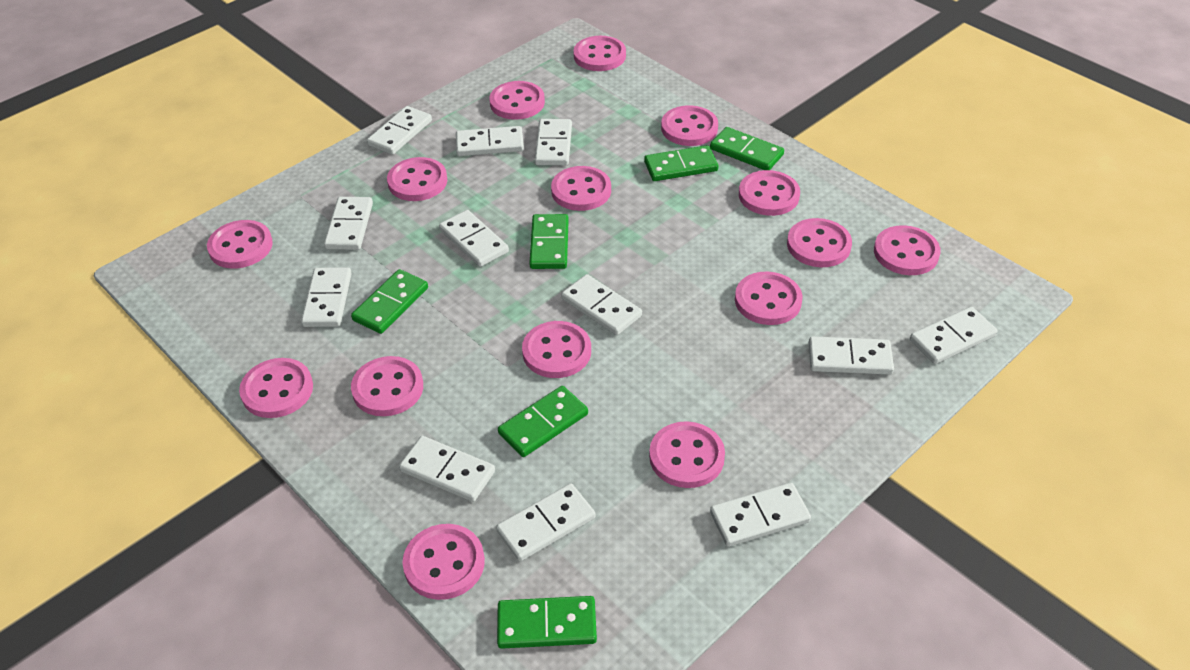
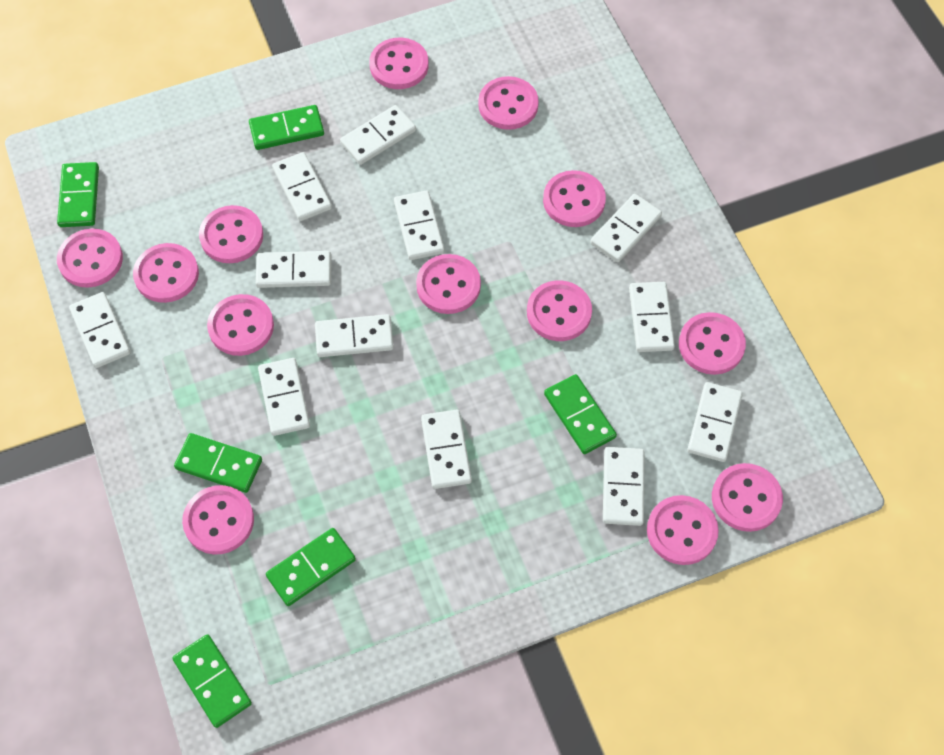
pink button: [207,220,273,269] [239,358,313,418] [351,356,423,416] [387,157,447,201] [402,524,485,600] [489,81,545,120] [522,321,591,378] [551,166,611,211] [573,36,626,71] [649,421,725,488] [661,105,718,146] [735,272,802,325] [739,170,800,216] [787,218,852,267] [874,225,941,275] = 15 -> [57,229,123,288] [133,243,199,303] [182,485,254,554] [199,205,263,263] [207,294,274,356] [369,38,428,89] [416,254,481,314] [478,76,539,130] [527,280,592,341] [543,170,606,227] [647,495,719,565] [679,312,746,375] [712,463,783,532] = 13

